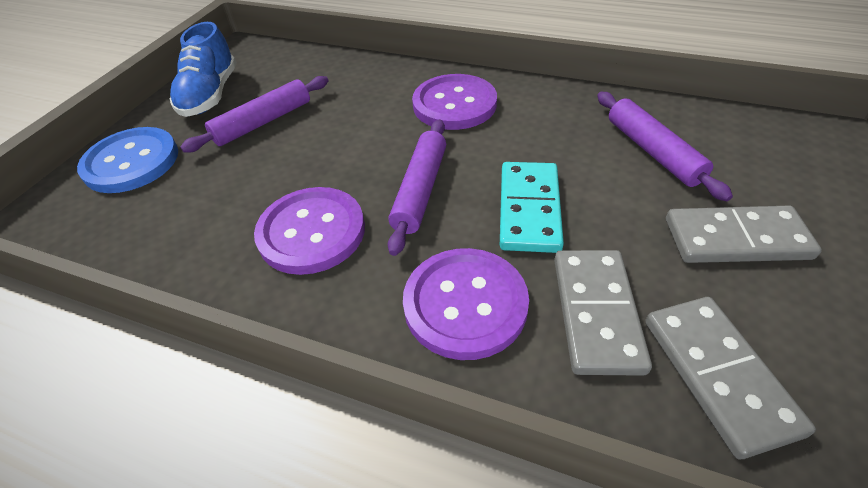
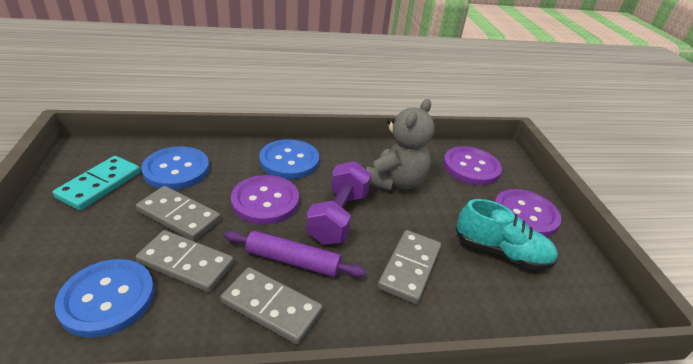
blue button: [77,127,178,193] = 1 -> [55,259,154,338] [141,146,209,190] [259,139,319,179] = 3
blue shoe: [170,22,237,117] = 1 -> none = 0
grey domino: [554,250,652,376] [645,297,816,459] [666,206,822,263] = 3 -> [136,186,221,241] [136,230,234,292] [221,267,323,344] [377,230,441,304] = 4
grey teddy bear: none = 0 -> [366,99,435,191] = 1
purple dumbbell: none = 0 -> [306,161,371,245] = 1
purple rolling pin: [180,76,329,152] [388,119,446,256] [597,92,733,201] = 3 -> [224,231,366,277] = 1
turquoise shoe: none = 0 -> [456,199,558,270] = 1

